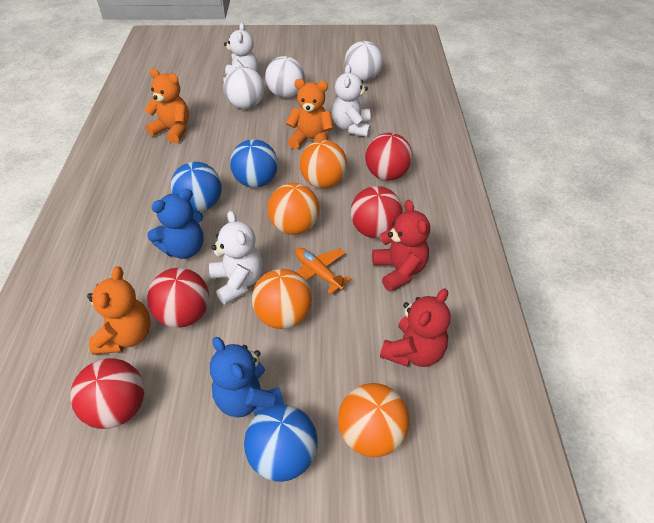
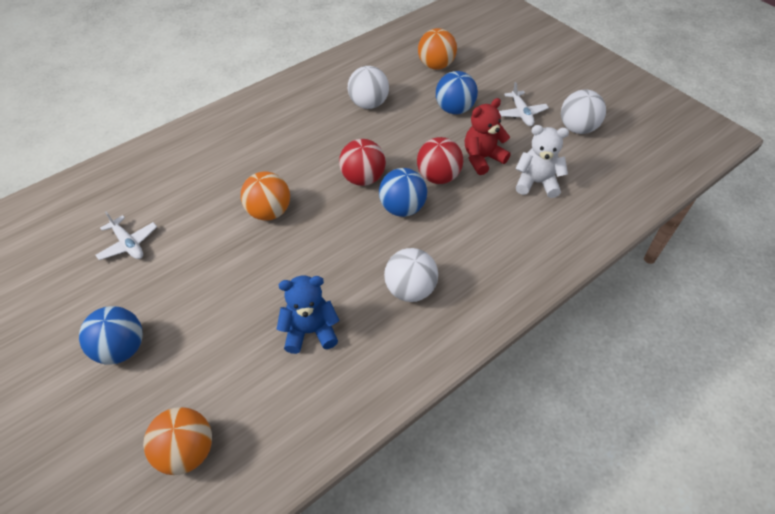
blue teddy bear: [147,189,204,259] [210,337,284,418] = 2 -> [277,276,339,354] = 1
orange ball: [252,269,312,329] [268,183,319,235] [300,140,347,188] [338,383,409,457] = 4 -> [143,407,212,475] [241,172,290,221] [418,28,457,70] = 3
orange plane: [295,248,351,295] = 1 -> none = 0
orange teddy bear: [87,266,151,355] [145,68,189,143] [286,79,334,149] = 3 -> none = 0
red ball: [70,358,144,429] [147,268,209,328] [350,186,403,238] [365,133,413,180] = 4 -> [339,139,386,186] [417,137,463,184] = 2
red teddy bear: [372,200,430,292] [380,289,450,367] = 2 -> [465,98,510,175] = 1
white plane: none = 0 -> [95,212,157,260] [499,82,549,126] = 2
white teddy bear: [209,211,263,305] [223,23,259,82] [332,64,371,137] = 3 -> [515,125,569,198] = 1

